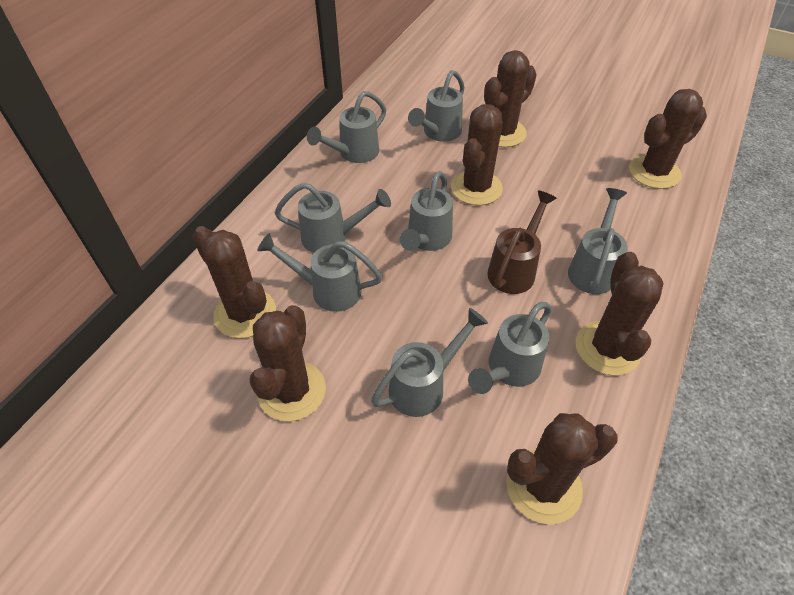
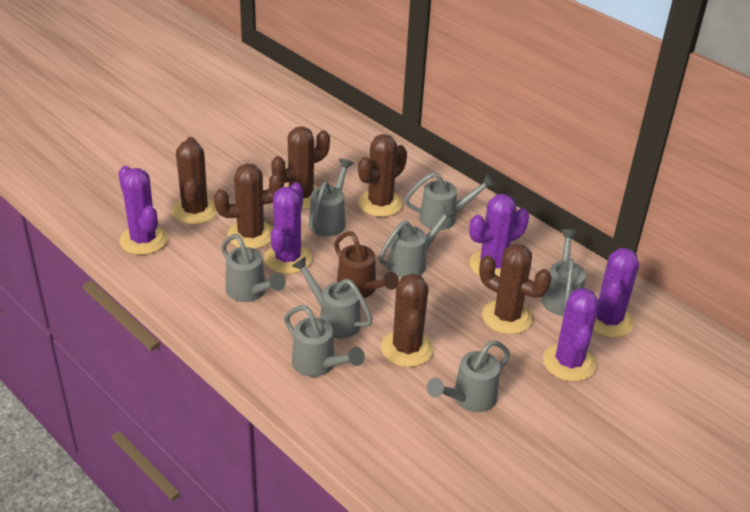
brown cactus: [193,226,276,338] [250,305,326,421] [451,104,503,205] [484,50,537,147] [506,413,618,524] [576,252,664,376] [629,89,707,189] = 7 -> [172,137,217,225] [214,164,284,249] [271,127,330,209] [358,134,407,217] [381,274,433,367] [479,244,552,334] = 6
purple cactus: none = 0 -> [118,166,168,255] [264,183,312,274] [469,194,529,277] [543,288,599,381] [593,248,639,338] = 5

